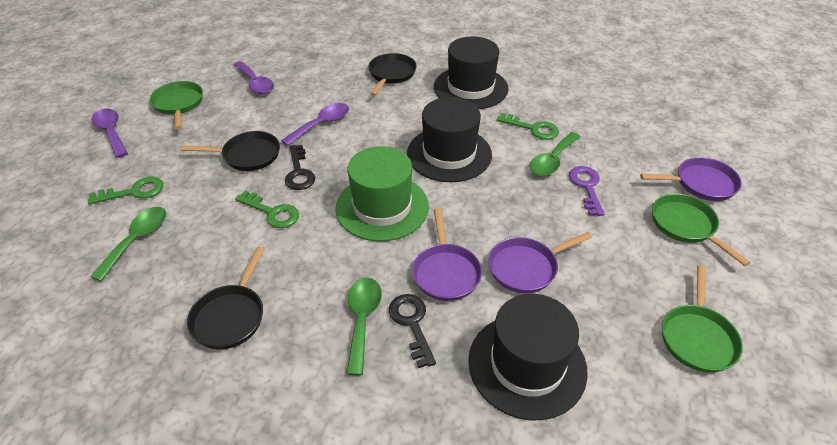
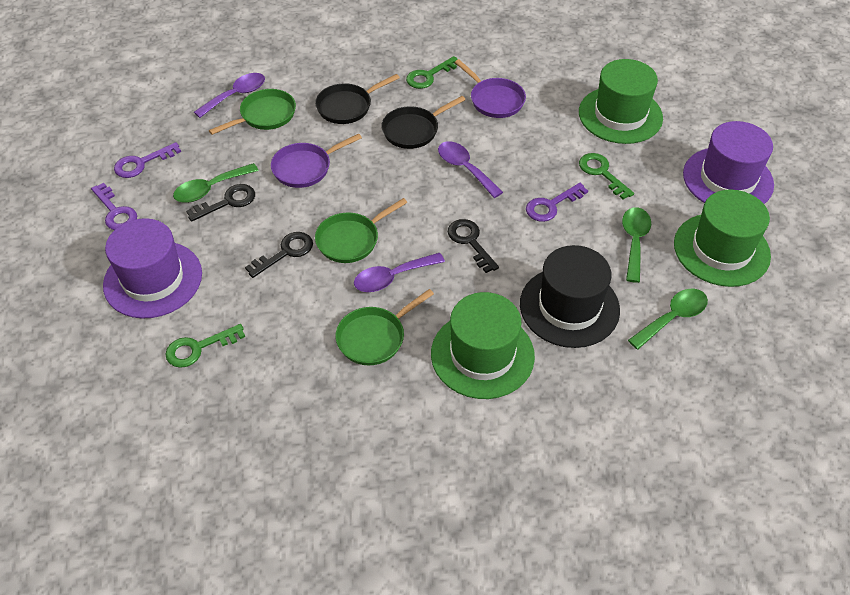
black hat: [407,97,492,182] [434,36,508,109] [468,294,588,420] = 3 -> [520,245,620,348] = 1
black key: [285,145,315,190] [389,294,436,368] = 2 -> [186,184,255,222] [245,232,313,278] [448,219,499,273] = 3
black pan: [182,131,280,171] [187,247,264,349] [368,53,417,96] = 3 -> [315,74,400,124] [381,96,465,149] = 2
green hat: [335,146,429,242] = 1 -> [431,292,535,399] [579,59,663,144] [674,189,771,287] = 3
purple hat: none = 0 -> [103,218,202,319] [683,121,774,204] = 2
purple key: [569,166,604,216] = 1 -> [91,183,137,230] [114,142,181,178] [526,183,588,222] = 3
purple pan: [412,208,482,301] [488,232,592,293] [640,157,742,201] = 3 -> [271,133,362,188] [455,59,526,118] = 2

